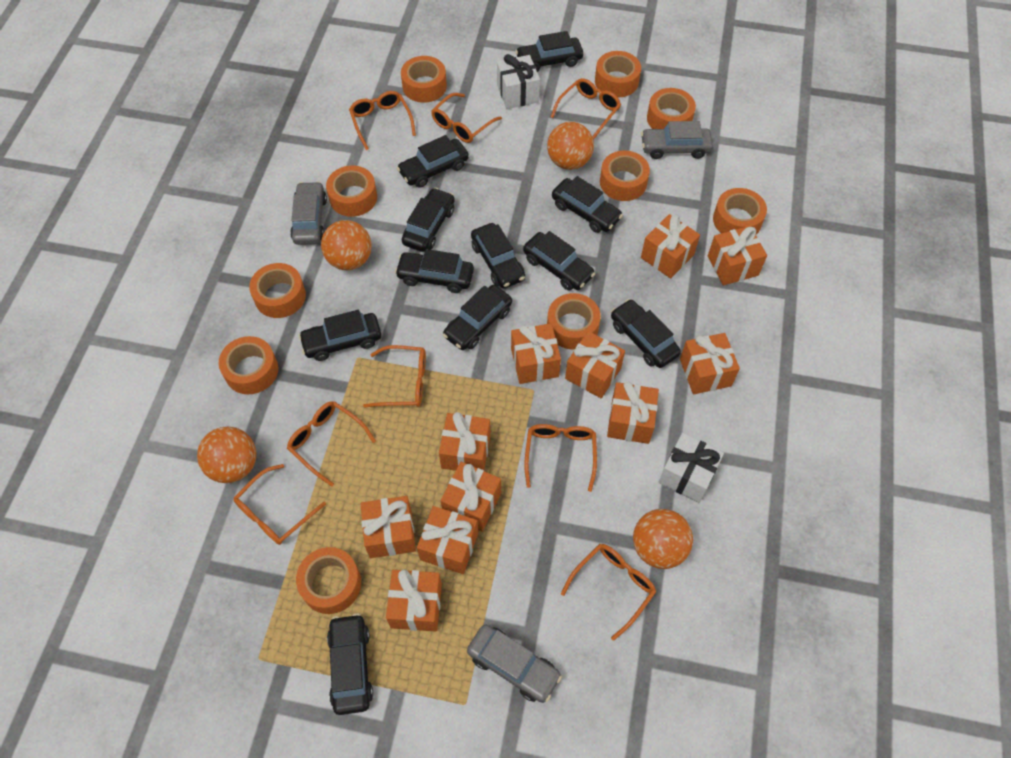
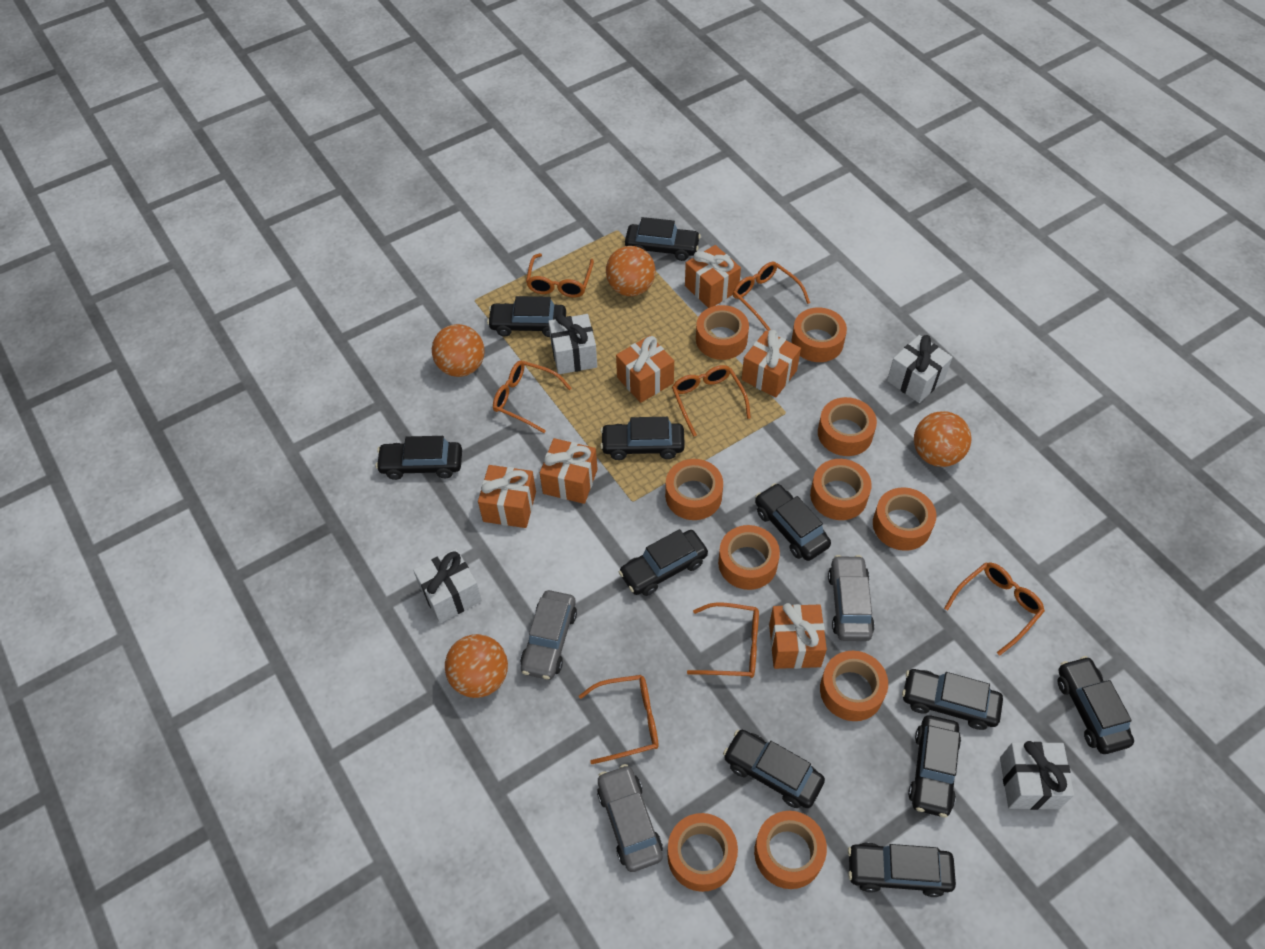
orange gift: [361,496,416,558] [386,569,442,632] [417,506,478,574] [439,412,491,471] [441,462,501,532] [511,323,561,384] [565,331,625,398] [607,381,659,444] [641,214,700,279] [680,333,740,394] [708,226,767,285] = 11 -> [478,465,536,528] [540,438,598,504] [616,335,674,403] [685,245,741,308] [742,330,801,398] [769,603,827,669] = 6
orange glasses: [234,464,326,545] [287,401,376,487] [349,91,416,150] [363,345,426,408] [431,93,502,143] [524,424,597,492] [551,78,621,140] [561,544,656,641] = 8 -> [493,361,571,433] [526,253,594,297] [579,675,659,764] [672,365,751,437] [687,602,759,678] [733,261,810,331] [944,562,1045,656] = 7
white gift: [497,54,540,109] [659,433,724,503] = 2 -> [413,548,482,623] [548,314,597,374] [887,335,953,403] [1000,741,1074,810] = 4

